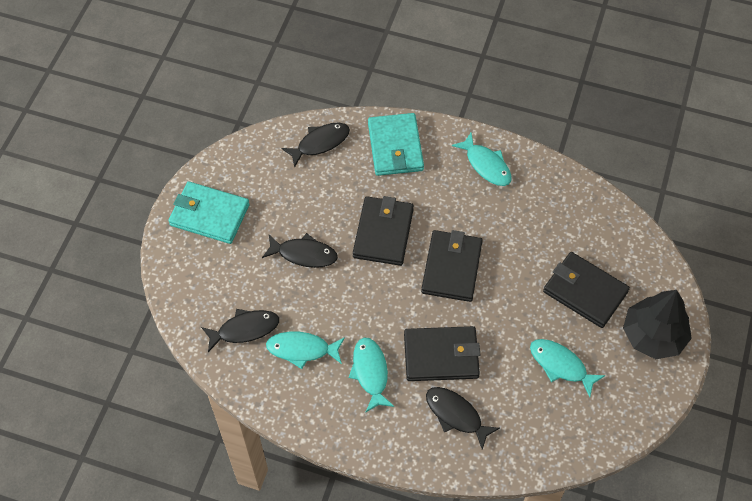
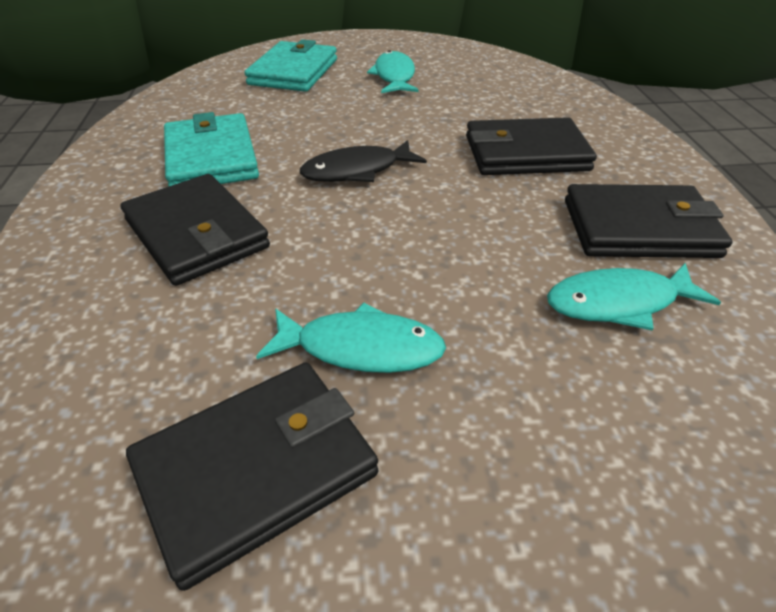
black fish: [201,309,279,352] [262,233,338,268] [281,123,350,168] [426,387,500,450] = 4 -> [300,140,427,182] = 1
black tree: [623,290,692,359] = 1 -> none = 0
turquoise fish: [266,331,345,369] [349,338,394,412] [452,133,512,186] [530,339,605,397] = 4 -> [256,303,446,373] [367,50,419,93] [547,263,721,331] = 3

